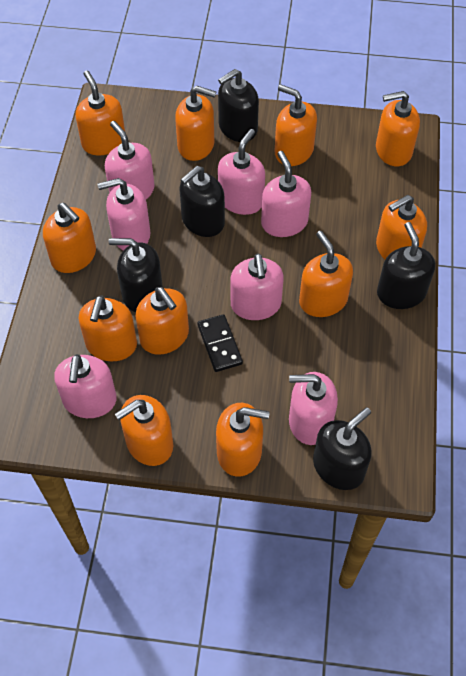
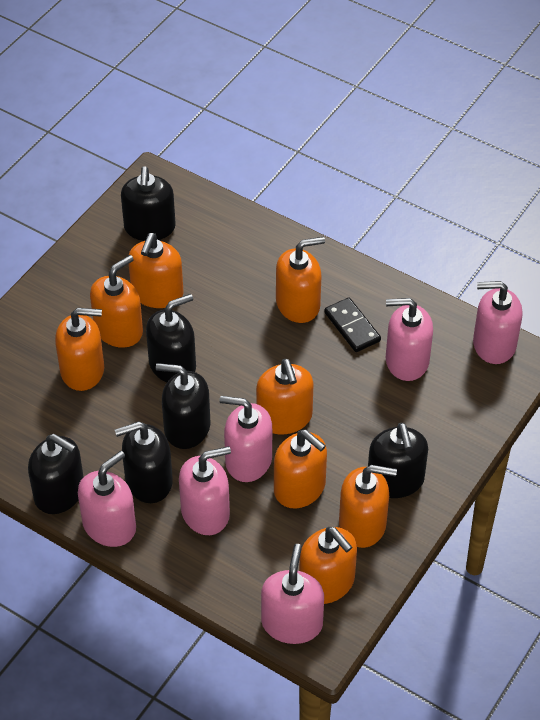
black soap dispenser: [109,238,163,312] [179,166,225,237] [218,69,259,142] [313,407,372,490] [377,222,435,309] = 5 -> [28,434,84,514] [115,421,173,503] [121,166,176,241] [146,294,196,383] [156,363,210,449] [368,423,428,498] = 6
orange soap dispenser: [43,203,96,273] [75,70,125,155] [79,295,137,361] [115,395,173,466] [135,287,189,355] [175,86,216,161] [216,403,270,477] [274,84,317,166] [299,231,353,317] [376,91,420,166] [376,195,427,259] = 11 -> [55,308,104,391] [90,255,143,348] [129,233,184,308] [256,359,314,434] [274,430,327,508] [276,237,325,323] [299,527,357,604] [339,465,397,548] = 8
pink soap dispenser: [54,354,117,418] [97,178,150,251] [105,121,155,199] [218,129,265,215] [231,253,284,320] [261,151,311,237] [289,372,338,445] = 7 -> [78,451,136,547] [179,446,231,535] [219,396,272,482] [261,544,324,644] [386,298,433,381] [473,281,523,364] = 6

